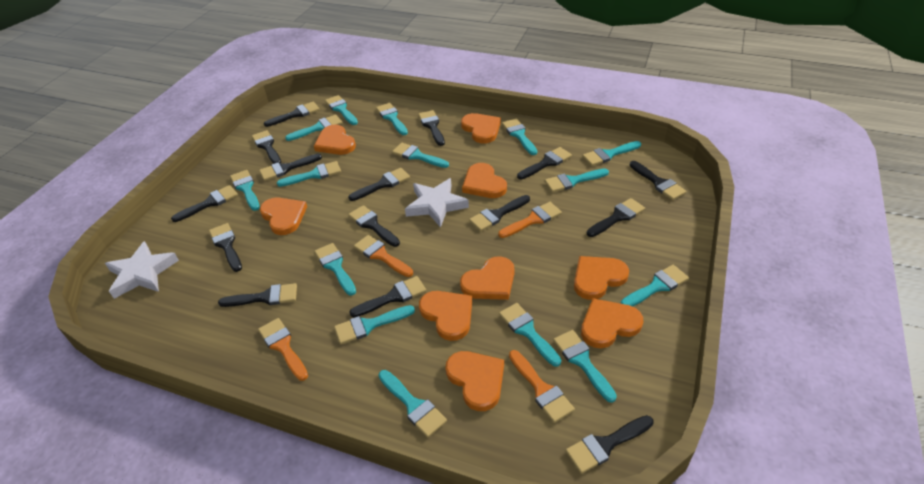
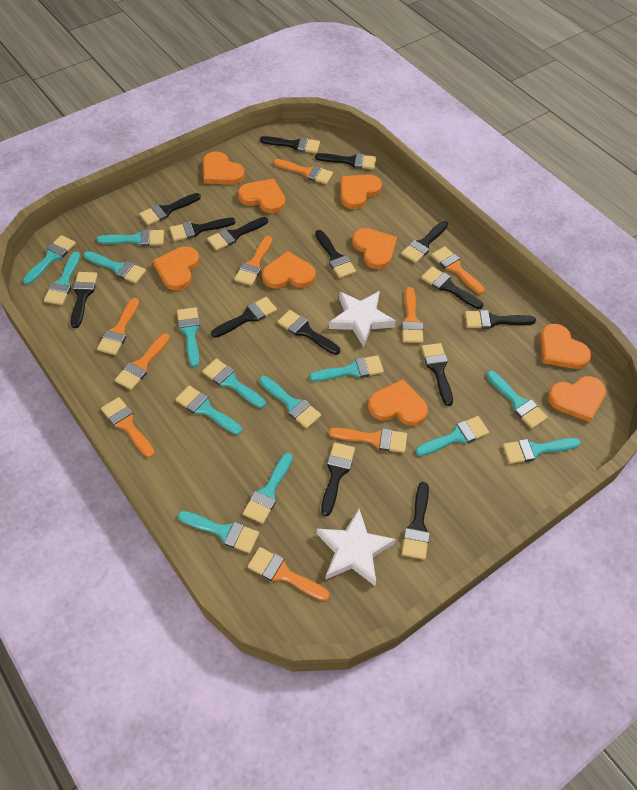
orange brush: [258,318,308,381] [354,235,413,277] [498,202,562,238] [509,350,575,423] = 4 -> [97,298,139,355] [101,397,155,457] [115,333,170,390] [234,236,272,286] [247,547,330,601] [273,159,333,184] [329,428,407,453] [401,287,423,343] [431,246,484,294] = 9
turquoise brush: [230,170,260,211] [277,161,341,187] [285,115,343,141] [314,243,356,296] [325,95,358,125] [334,305,415,344] [376,103,408,135] [378,370,447,438] [392,143,449,168] [499,303,561,367] [502,119,537,155] [545,169,609,192] [553,330,617,403] [582,141,641,166] [620,265,689,307] = 15 -> [23,235,76,285] [44,252,80,305] [83,251,146,283] [97,229,164,246] [175,385,242,435] [177,307,200,367] [178,511,259,553] [202,359,266,408] [243,453,293,524] [259,376,321,429] [309,355,384,381] [416,416,489,456] [487,371,548,429] [503,438,581,464] = 14

